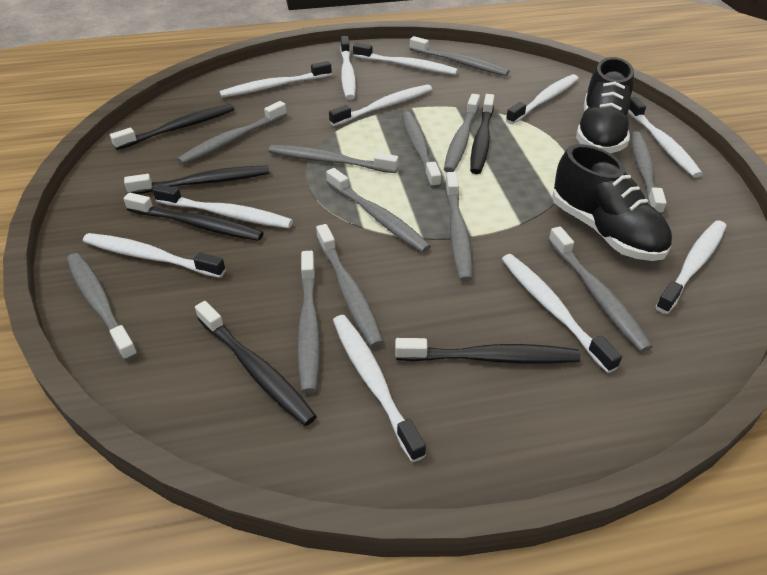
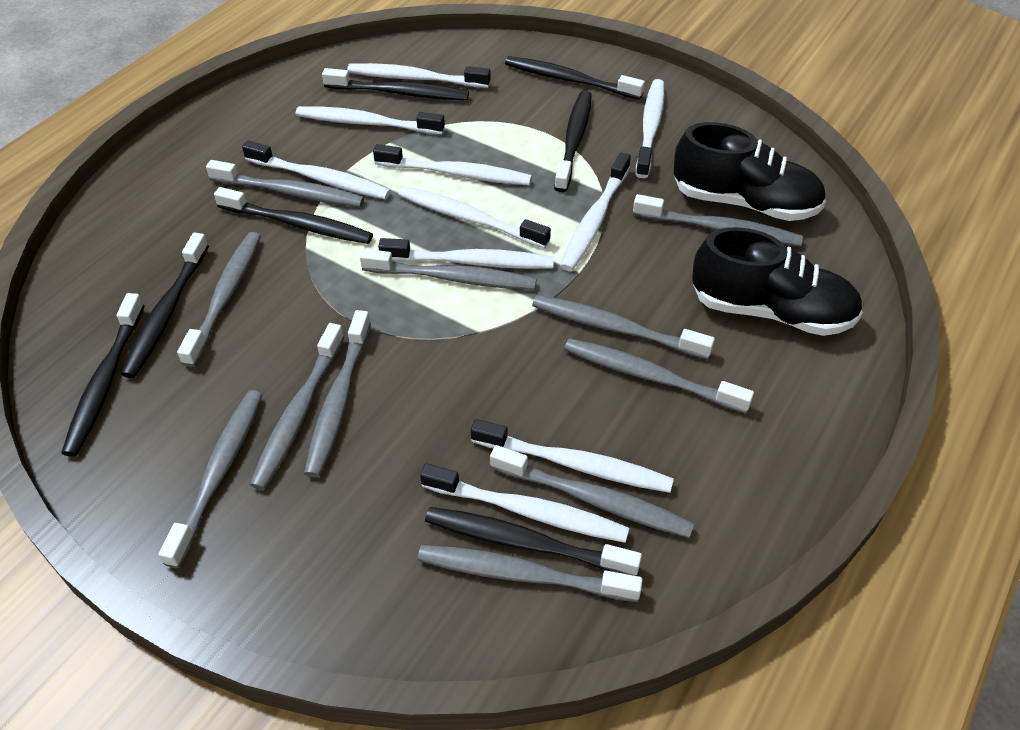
black toothbrush: [110,104,234,150] [124,165,270,194] [124,193,263,241] [195,301,317,426] [395,338,581,364] [470,94,494,174] = 6 -> [61,293,145,457] [121,233,209,378] [214,187,373,244] [322,68,469,100] [425,507,642,576] [505,56,645,100] [554,91,592,192] = 7
grey toothbrush: [67,253,138,361] [177,101,287,165] [269,145,399,173] [297,251,320,394] [316,224,384,347] [326,168,431,253] [402,111,441,189] [410,36,510,76] [444,94,480,172] [445,172,473,282] [548,226,653,352] [631,131,667,215] = 12 -> [159,390,262,568] [177,232,261,367] [206,160,364,207] [250,323,344,490] [304,310,371,478] [360,249,537,290] [418,545,643,602] [490,445,694,538] [532,295,715,359] [564,338,754,413] [633,194,803,246] = 11
white toothbrush: [83,233,226,278] [153,184,293,228] [219,61,332,97] [329,84,432,126] [333,315,426,462] [340,36,356,100] [353,43,458,75] [502,254,622,373] [506,74,579,124] [628,97,703,178] [656,220,727,314] = 11 -> [242,140,391,199] [296,106,445,135] [347,63,491,88] [373,144,532,185] [378,238,554,269] [398,186,551,248] [420,463,629,543] [471,419,674,493] [560,152,631,271] [636,79,665,178] = 10

